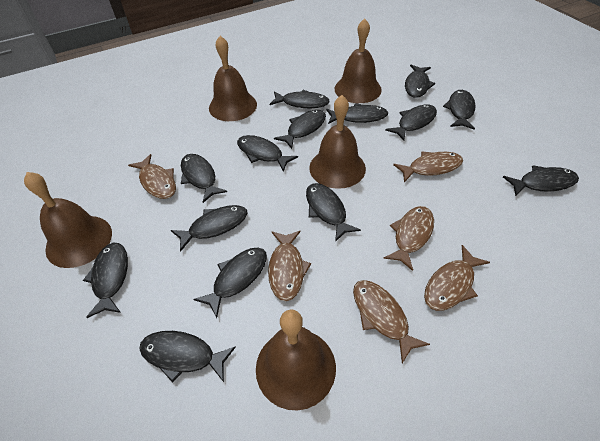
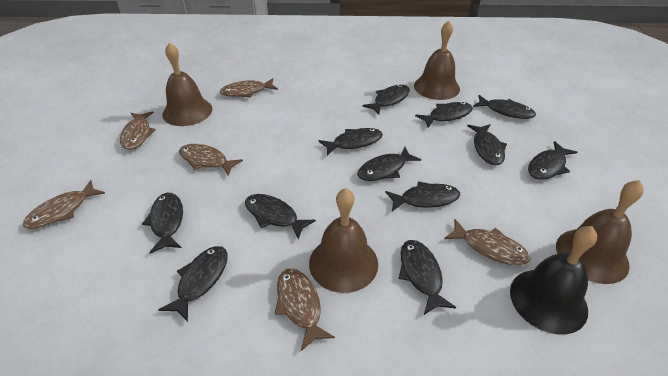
black bell: none = 0 -> [510,226,597,335] = 1
black fish: [83,243,128,318] [139,331,236,383] [171,205,248,252] [181,154,227,203] [193,248,267,318] [237,135,298,172] [270,89,330,108] [274,110,326,149] [306,183,361,242] [326,103,388,124] [385,105,437,141] [405,65,435,98] [443,90,476,130] [503,165,579,196] = 14 -> [142,193,183,253] [158,246,228,322] [245,194,316,239] [318,128,383,156] [357,147,421,181] [362,85,410,115] [385,181,460,211] [399,240,456,315] [415,102,473,128] [467,124,507,165] [473,95,536,119] [528,141,577,180] = 12
brown bell: [24,172,112,268] [209,36,257,121] [256,309,336,410] [309,95,366,189] [335,18,382,103] = 5 -> [162,43,212,126] [309,188,378,293] [414,21,460,100] [556,180,644,284] = 4

